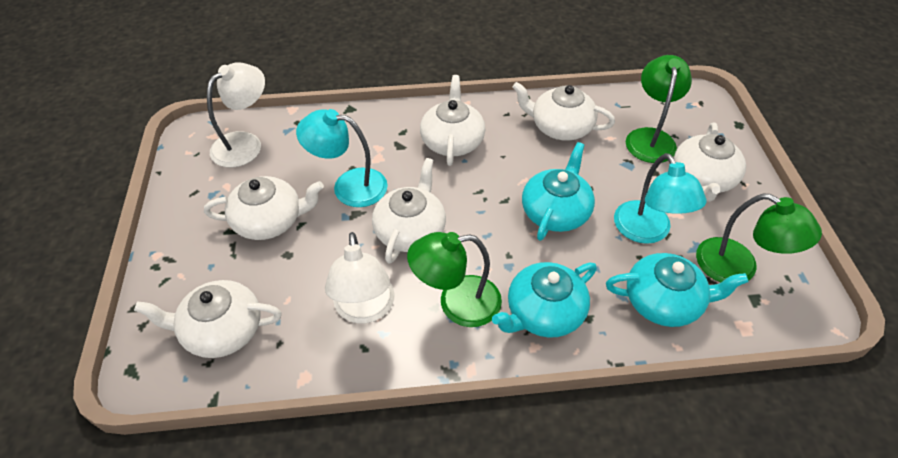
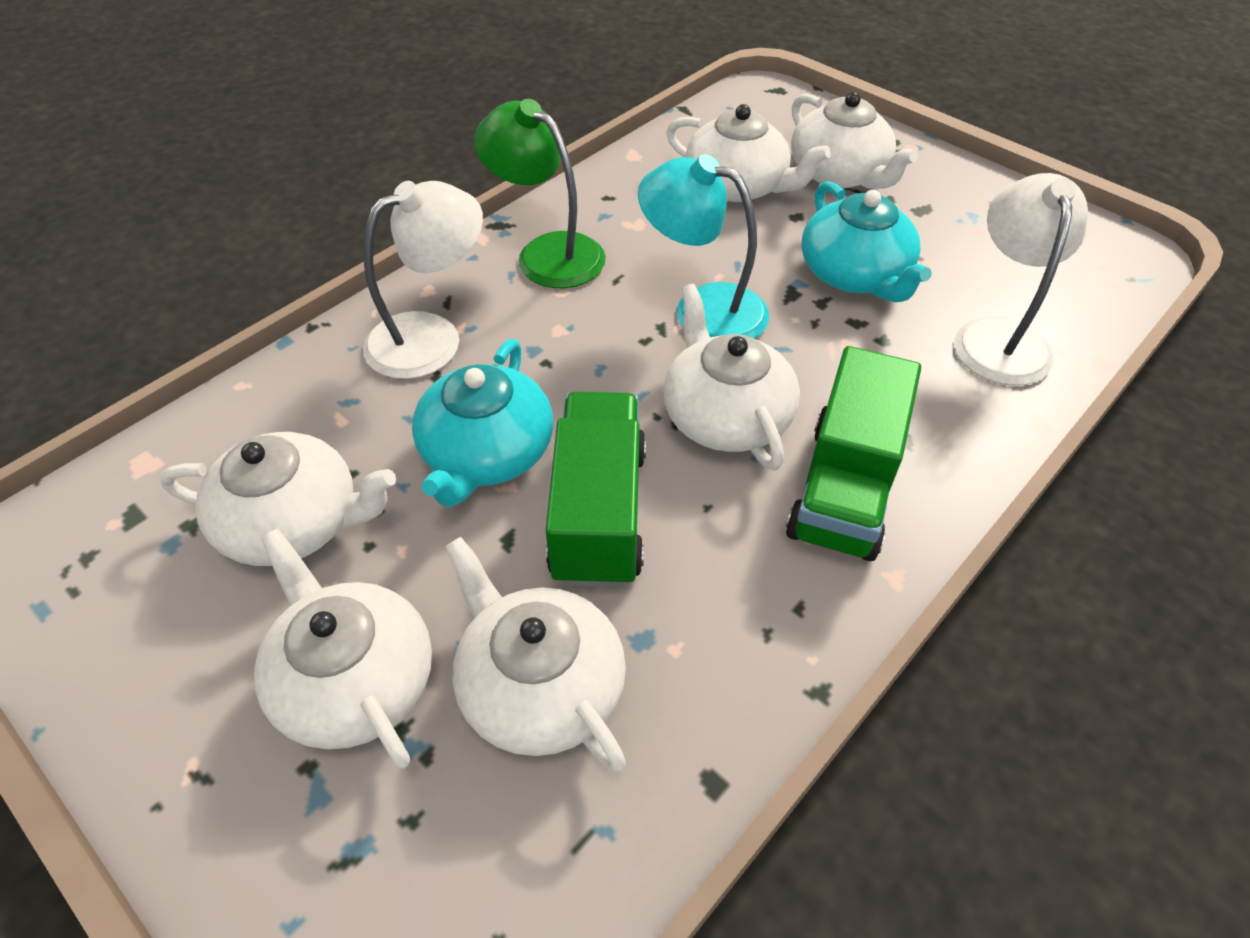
green lamp: [407,232,502,327] [626,55,692,163] [696,194,822,282] = 3 -> [474,99,606,288] = 1
green truck: none = 0 -> [546,392,646,588] [786,346,921,561] = 2
turquoise lamp: [296,109,388,207] [614,153,707,244] = 2 -> [638,154,769,339] = 1
turquoise teapot: [492,262,597,338] [522,142,595,241] [606,253,749,327] = 3 -> [412,339,553,507] [801,181,932,302] = 2

